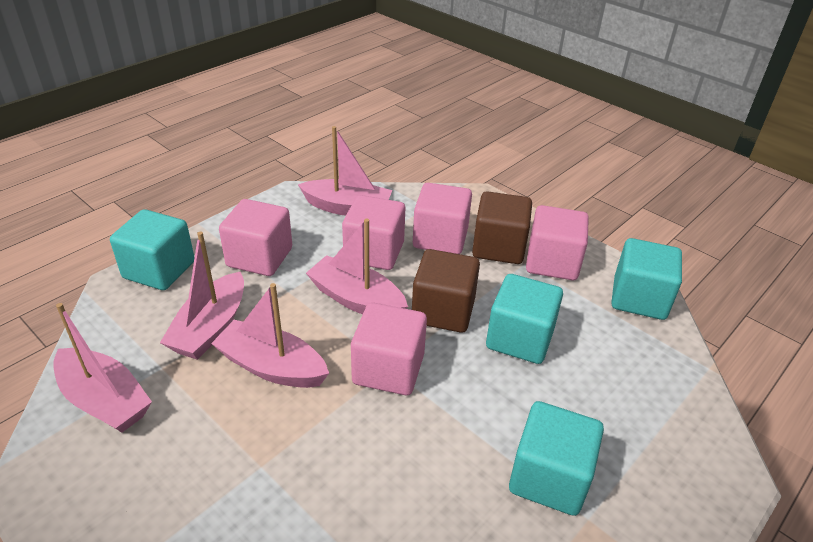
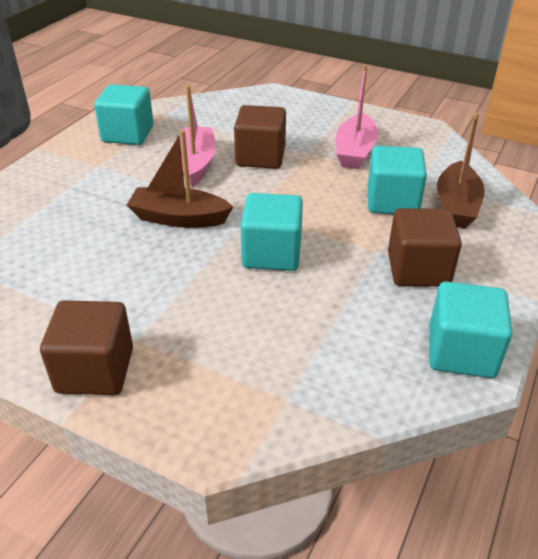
brown boat: none = 0 -> [127,130,233,228] [437,112,485,228] = 2
brown cube: [412,249,480,333] [472,191,532,264] = 2 -> [40,300,133,395] [234,105,286,169] [388,208,462,287] = 3
pink boat: [53,303,152,433] [160,231,244,360] [211,283,329,388] [298,126,393,216] [306,219,408,314] = 5 -> [180,85,216,187] [336,65,378,169] = 2
pink cube: [219,199,292,276] [342,195,405,270] [351,302,427,395] [413,183,472,254] [526,205,589,280] = 5 -> none = 0

